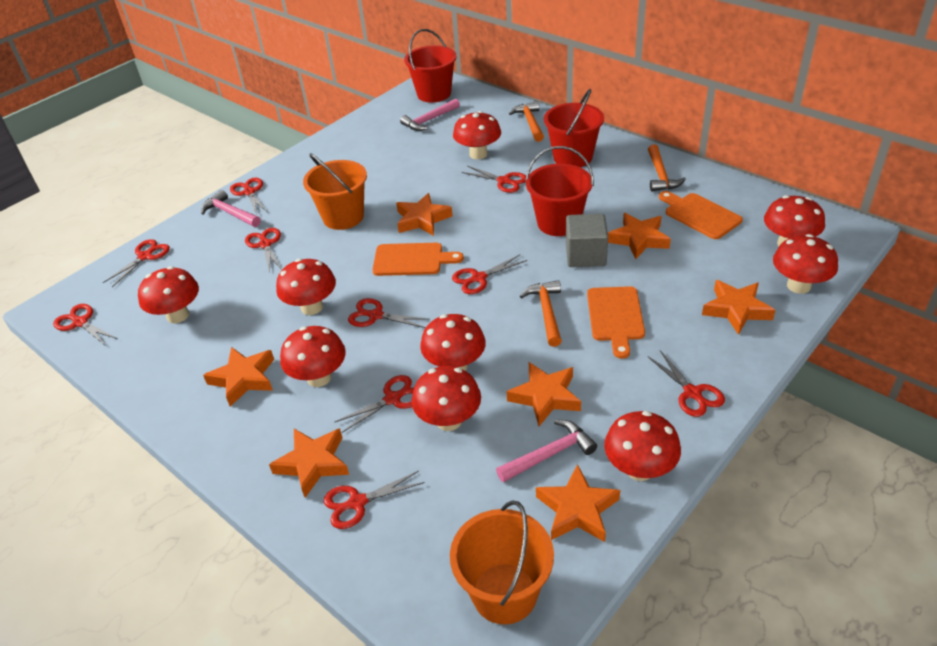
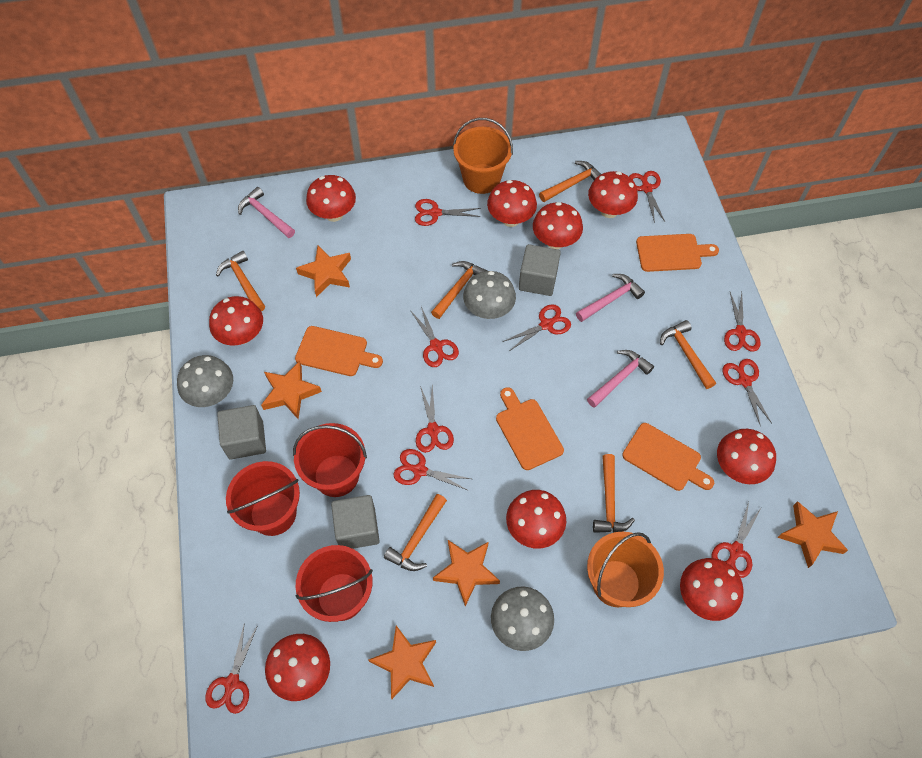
grey cube: [566,214,608,267] = 1 -> [217,405,266,459] [331,495,380,549] [519,244,561,296] = 3
grey mushroom: none = 0 -> [177,355,233,407] [463,271,516,319] [491,587,554,651] = 3
orange cutting board: [372,243,464,276] [587,286,645,359] [659,191,743,239] = 3 -> [295,326,383,376] [496,387,564,470] [622,423,714,491] [636,234,719,272] = 4
orange hammer: [509,101,544,142] [520,280,562,347] [648,144,686,191] = 3 -> [216,251,265,311] [384,494,447,571] [431,261,487,319] [539,161,601,202] [593,454,635,533] [660,320,716,389] = 6
orange star: [203,347,274,407] [269,428,349,498] [396,193,453,236] [507,362,581,426] [536,464,620,542] [608,213,671,259] [702,280,776,335] = 7 -> [261,361,322,419] [296,245,351,297] [368,626,436,699] [433,540,500,606] [777,501,848,568] = 5

